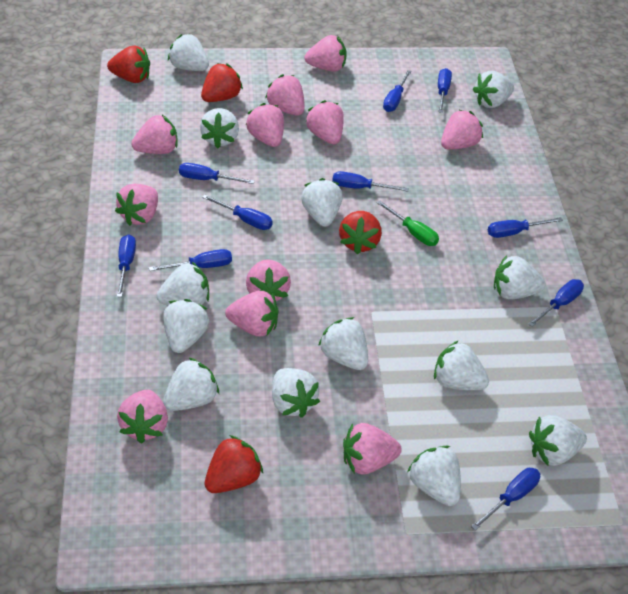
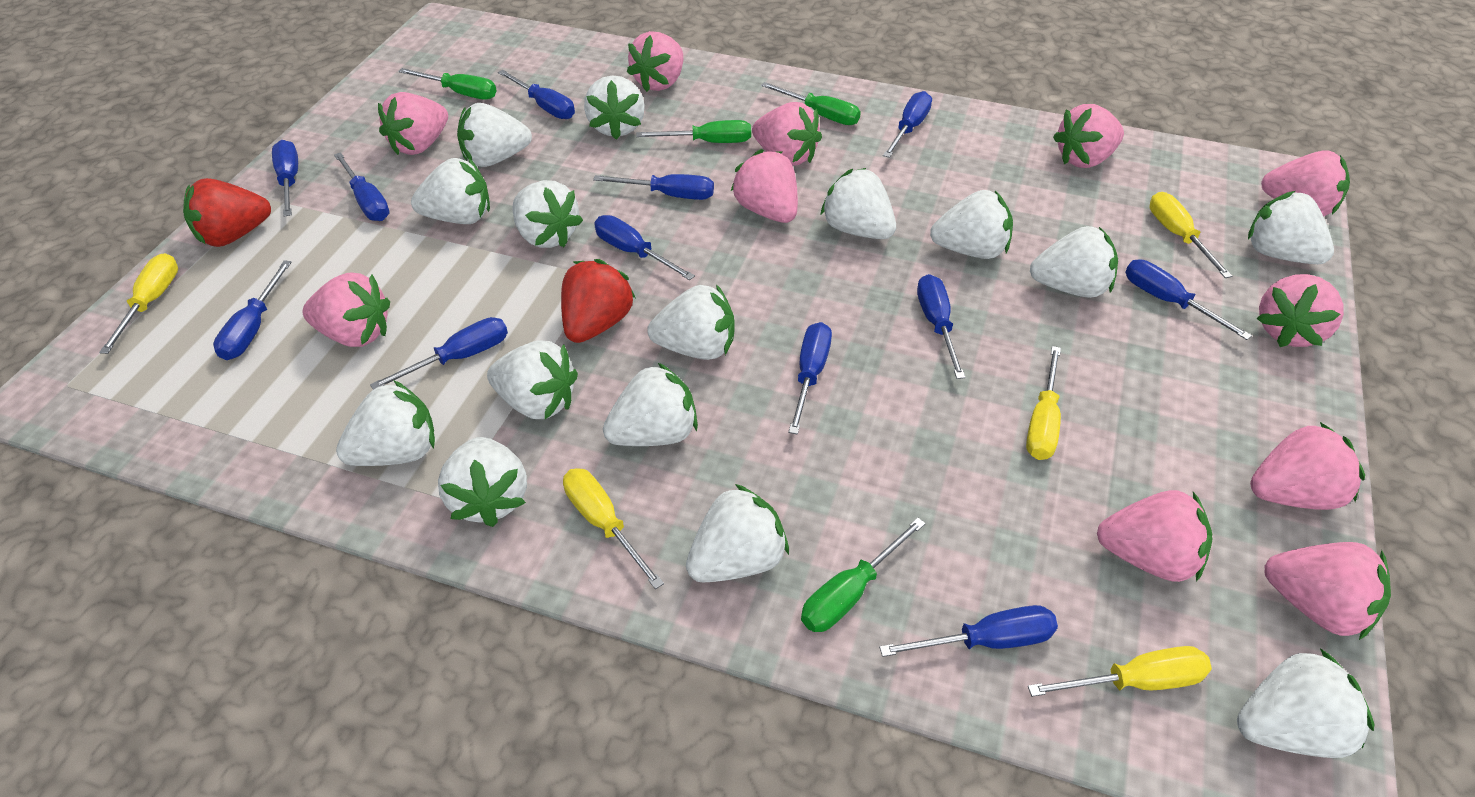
blue screwdriver: [117,234,136,297] [149,249,232,271] [179,163,255,184] [202,195,273,230] [332,171,409,192] [383,70,411,112] [438,68,452,113] [471,468,540,531] [488,217,563,238] [528,279,584,327] = 10 -> [213,260,292,360] [272,140,298,217] [334,152,390,221] [370,317,508,390] [498,70,575,119] [593,174,714,200] [594,215,695,280] [788,322,832,434] [879,605,1058,657] [883,91,932,158] [917,274,966,379] [1125,260,1252,340] = 12
green screwdriver: [377,201,439,246] = 1 -> [398,68,497,99] [636,120,751,143] [761,82,861,125] [801,518,926,632] = 4
red strawberry: [107,46,150,83] [201,63,243,102] [205,435,263,493] [339,211,382,254] = 4 -> [183,178,271,247] [561,259,635,343] = 2
white strawberry: [156,261,209,305] [163,299,209,353] [163,357,219,411] [168,34,209,71] [200,108,239,148] [272,368,320,418] [301,178,343,227] [318,317,368,370] [407,446,461,506] [434,341,489,390] [473,71,514,108] [494,255,545,299] [529,415,587,466] = 13 -> [336,380,435,466] [411,158,490,224] [438,437,527,527] [457,103,532,167] [487,340,578,419] [512,180,583,248] [584,75,645,140] [603,362,698,446] [647,284,735,360] [686,484,789,582] [820,168,896,239] [930,190,1013,259] [1030,226,1118,298] [1237,648,1375,758] [1248,191,1334,264] = 15
yellow screwdriver: none = 0 -> [99,253,178,354] [563,468,664,589] [1026,346,1061,460] [1028,646,1212,697] [1149,192,1232,278] = 5

